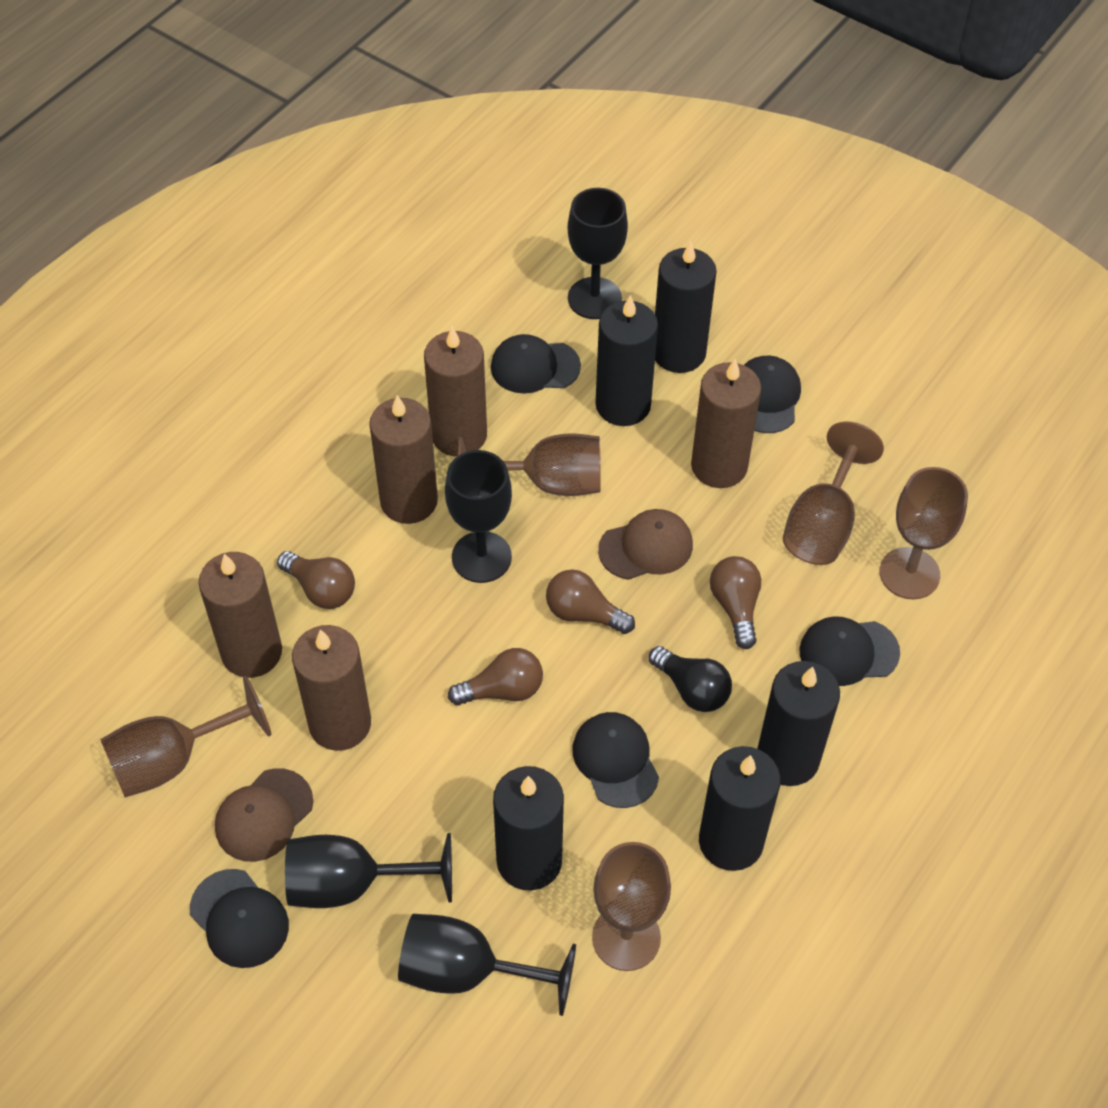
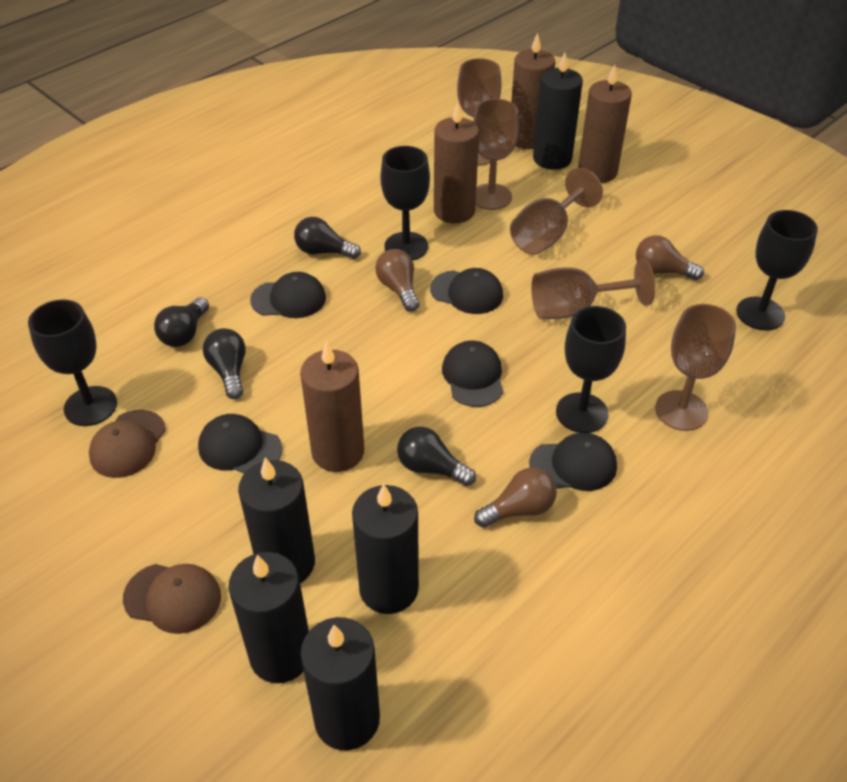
black light bulb: [649,646,732,712] = 1 -> [154,297,209,347] [203,328,246,399] [294,217,361,259] [397,426,476,486] = 4
brown candle: [199,552,282,678] [292,625,371,751] [369,395,438,524] [424,327,487,457] [691,359,761,488] = 5 -> [300,341,364,472] [434,102,479,223] [511,32,555,149] [578,64,632,183] = 4
brown light bulb: [277,551,355,609] [448,648,543,706] [546,569,635,634] [710,556,761,649] = 4 -> [376,249,419,312] [474,467,557,528] [636,235,704,280] = 3

